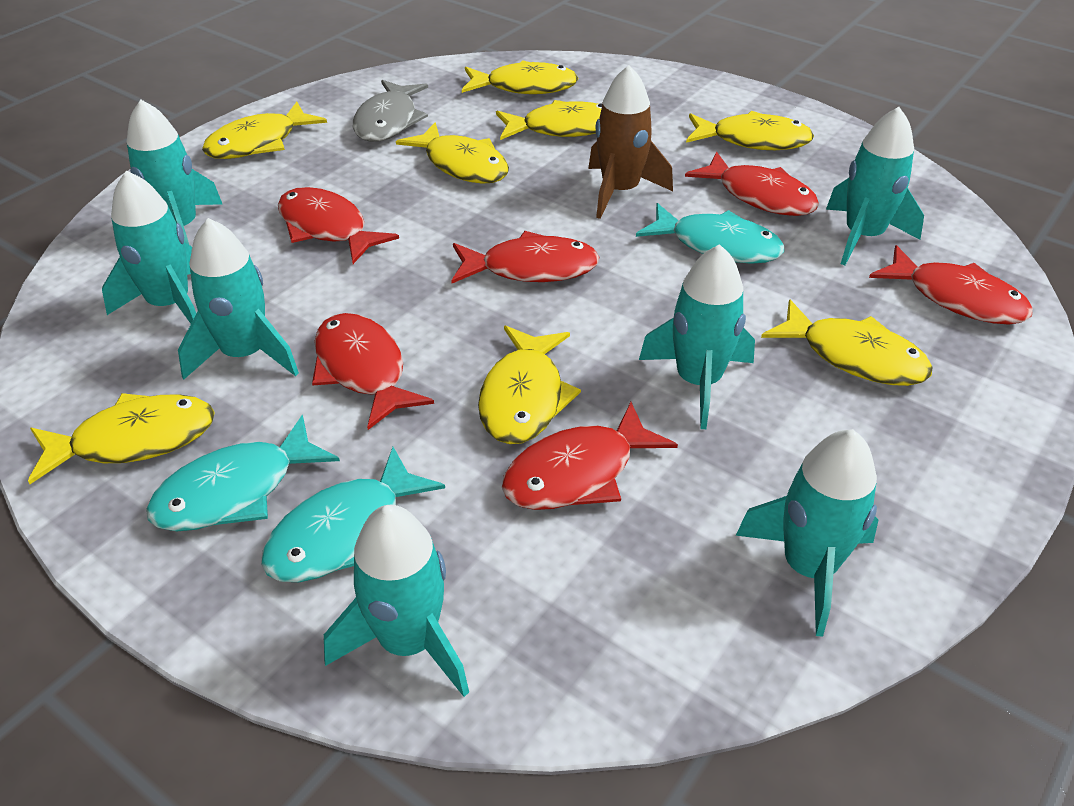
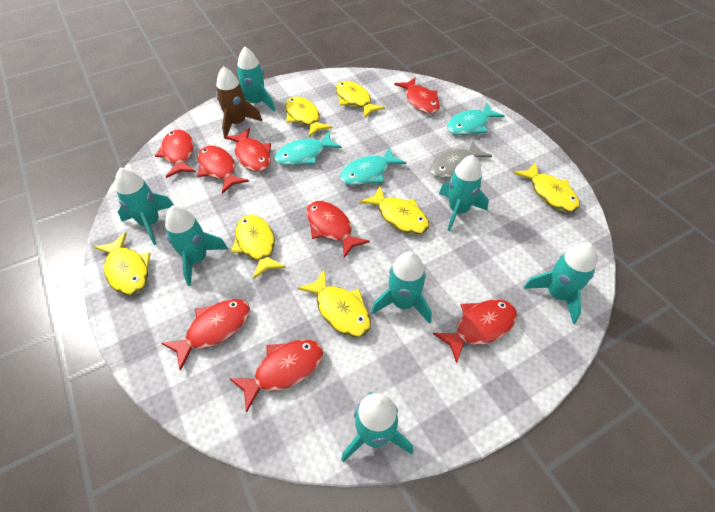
red fish: [278,187,399,264] [312,313,434,430] [451,231,600,283] [502,402,678,510] [685,151,819,216] [869,245,1033,324] = 6 -> [155,130,196,178] [161,299,250,371] [198,146,249,194] [225,128,271,172] [229,340,323,413] [306,201,370,258] [394,77,440,114] [433,300,517,364] = 8
yellow fish: [28,393,215,484] [202,102,327,159] [396,122,509,184] [462,60,578,94] [478,326,581,444] [496,100,602,140] [686,111,814,150] [761,299,932,386] = 8 -> [94,232,151,295] [231,215,286,279] [285,97,332,137] [297,269,371,337] [335,81,385,118] [360,186,429,234] [513,162,580,212] = 7

